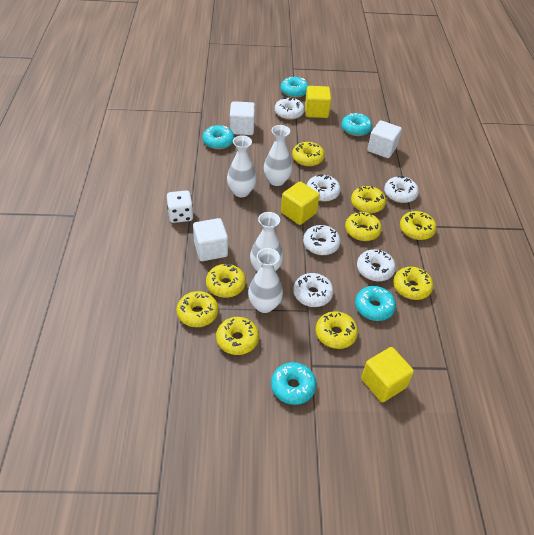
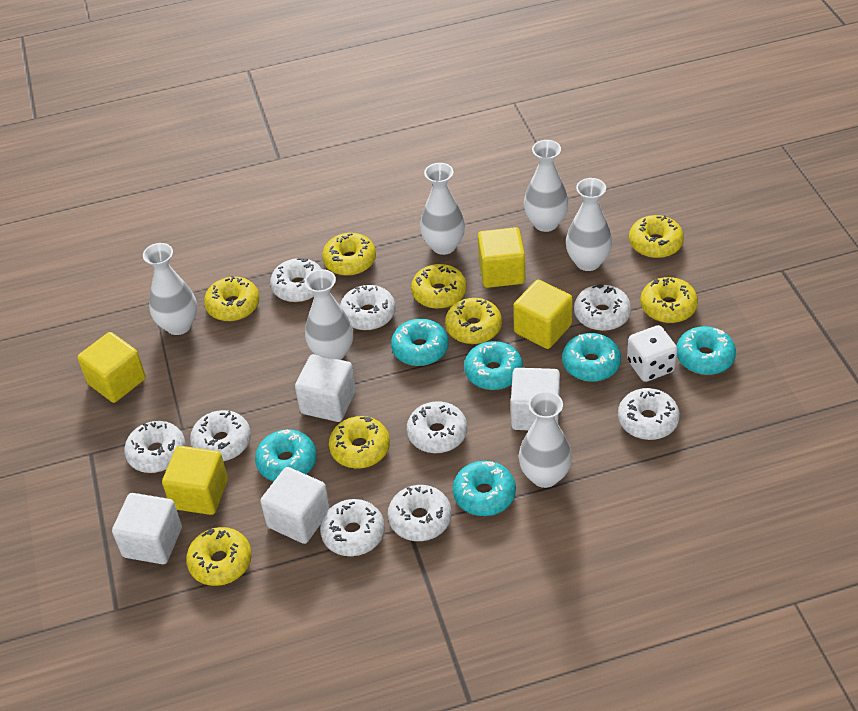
turquoise donut: [202,125,234,149] [271,362,317,405] [281,77,309,98] [342,113,372,136] [355,286,396,321] = 5 -> [255,429,317,481] [391,319,448,366] [453,461,516,516] [464,341,523,390] [562,333,621,382] [677,326,736,375] = 6
white cube: [193,218,228,261] [230,101,255,135] [367,120,402,158] = 3 -> [112,493,182,564] [260,467,330,544] [295,354,356,422] [511,368,560,430] = 4
white donut: [275,97,305,120] [293,273,334,307] [303,225,341,255] [307,174,341,202] [357,249,396,281] [384,176,419,203] = 6 -> [124,421,186,473] [190,410,251,461] [270,258,322,302] [320,499,385,556] [340,285,395,330] [388,485,452,541] [407,401,467,453] [574,284,631,331] [618,388,680,440] = 9
white vase: [227,135,256,197] [248,248,283,313] [250,212,283,272] [264,125,292,186] = 4 -> [143,243,197,335] [305,269,353,360] [420,163,465,255] [519,391,572,488] [524,140,569,232] [566,178,612,271] = 6
yellow cube: [281,181,320,225] [305,86,331,118] [361,347,414,402] = 3 -> [78,332,146,403] [162,446,228,515] [478,227,525,288] [513,280,573,349] = 4
yellow donut: [177,291,218,327] [206,264,246,298] [216,317,259,355] [292,142,325,167] [316,311,358,349] [345,212,382,241] [351,186,386,213] [393,267,433,300] [400,211,437,240] = 9 -> [186,527,252,586] [204,276,260,321] [322,233,376,276] [329,416,390,469] [411,264,466,309] [445,298,502,344] [629,215,684,258] [640,277,698,323] = 8

